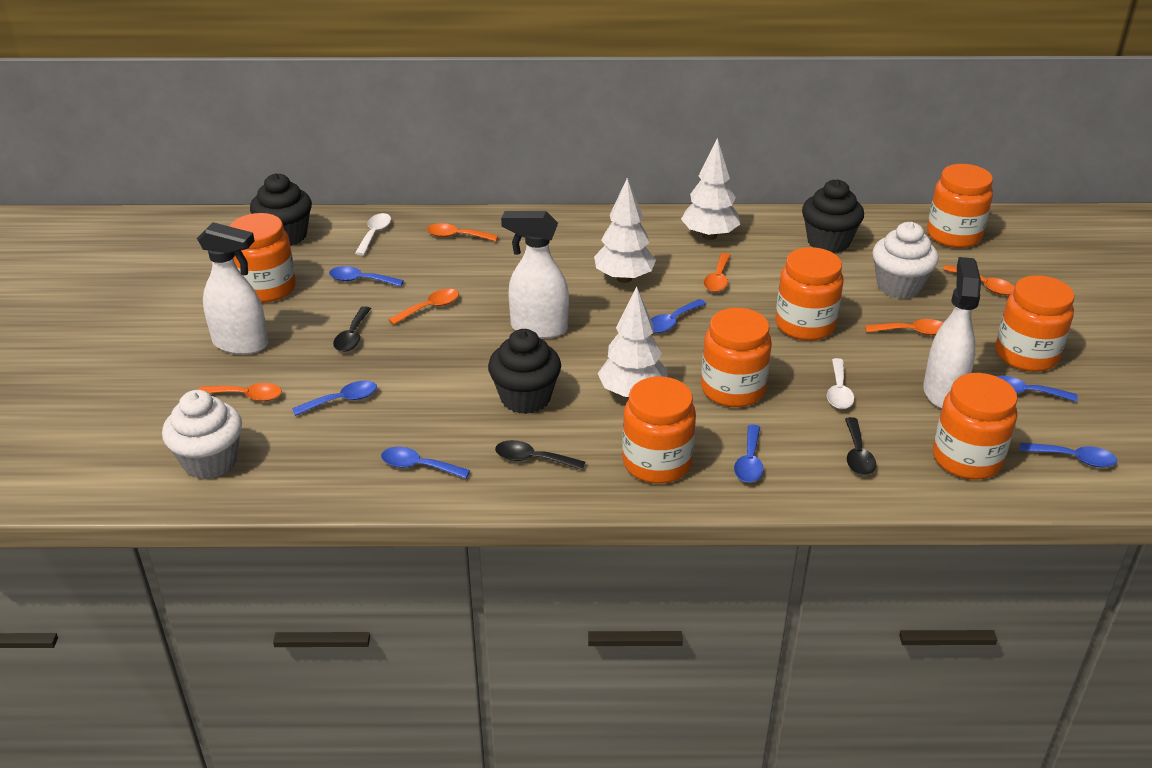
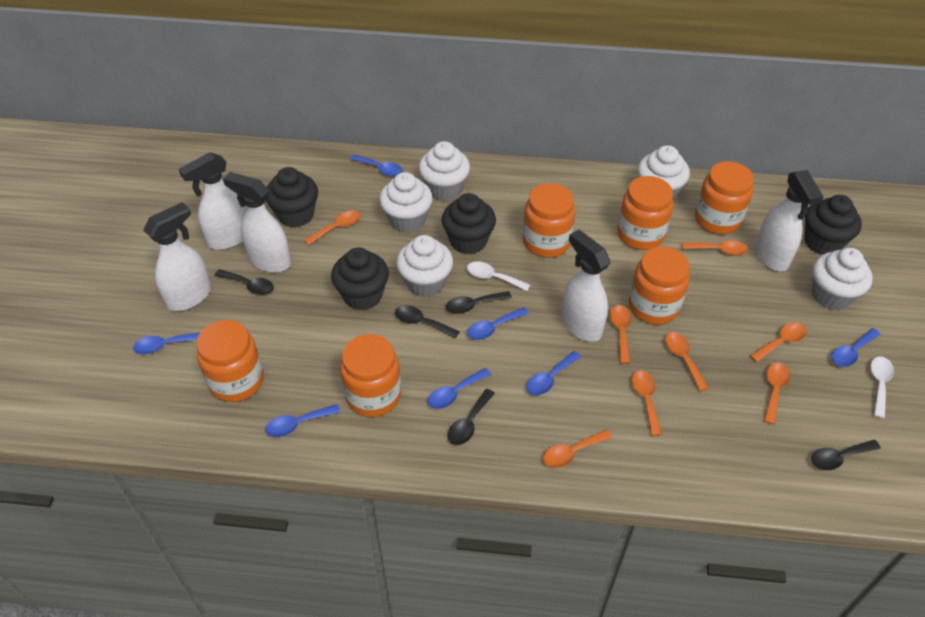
black cupcake: [250,173,312,246] [488,329,561,414] [802,179,864,253] = 3 -> [266,167,318,228] [331,247,389,310] [442,193,496,254] [804,195,862,255] = 4
black spoon: [333,306,371,352] [495,440,585,470] [845,417,876,475] = 3 -> [214,269,274,295] [395,305,460,339] [446,291,512,314] [448,389,495,445] [811,440,881,470] = 5
orange jar: [230,213,296,303] [622,377,696,484] [701,308,772,407] [775,247,843,341] [927,164,993,248] [933,373,1017,480] [995,275,1074,372] = 7 -> [196,320,264,402] [340,334,401,417] [523,183,575,258] [617,176,673,250] [629,247,690,325] [695,161,754,234] = 6
orange spoon: [198,383,282,401] [388,289,459,325] [427,223,498,241] [704,253,731,292] [865,319,943,335] [943,265,1015,295] = 6 -> [304,210,361,245] [543,430,612,468] [610,305,632,364] [632,371,662,436] [665,332,709,391] [682,240,748,256] [750,322,807,362] [764,362,790,424] = 8
white cupcake: [162,390,242,479] [872,222,939,299] = 2 -> [379,172,433,233] [396,235,453,297] [419,141,470,201] [638,145,690,200] [812,248,873,310] = 5
white spray bottle: [197,222,268,355] [501,211,569,339] [923,257,981,409] = 3 -> [143,202,211,311] [179,152,247,250] [223,172,291,273] [562,230,610,342] [755,170,824,271] = 5
white tree: [594,178,656,283] [598,287,668,398] [681,138,740,240] = 3 -> none = 0

